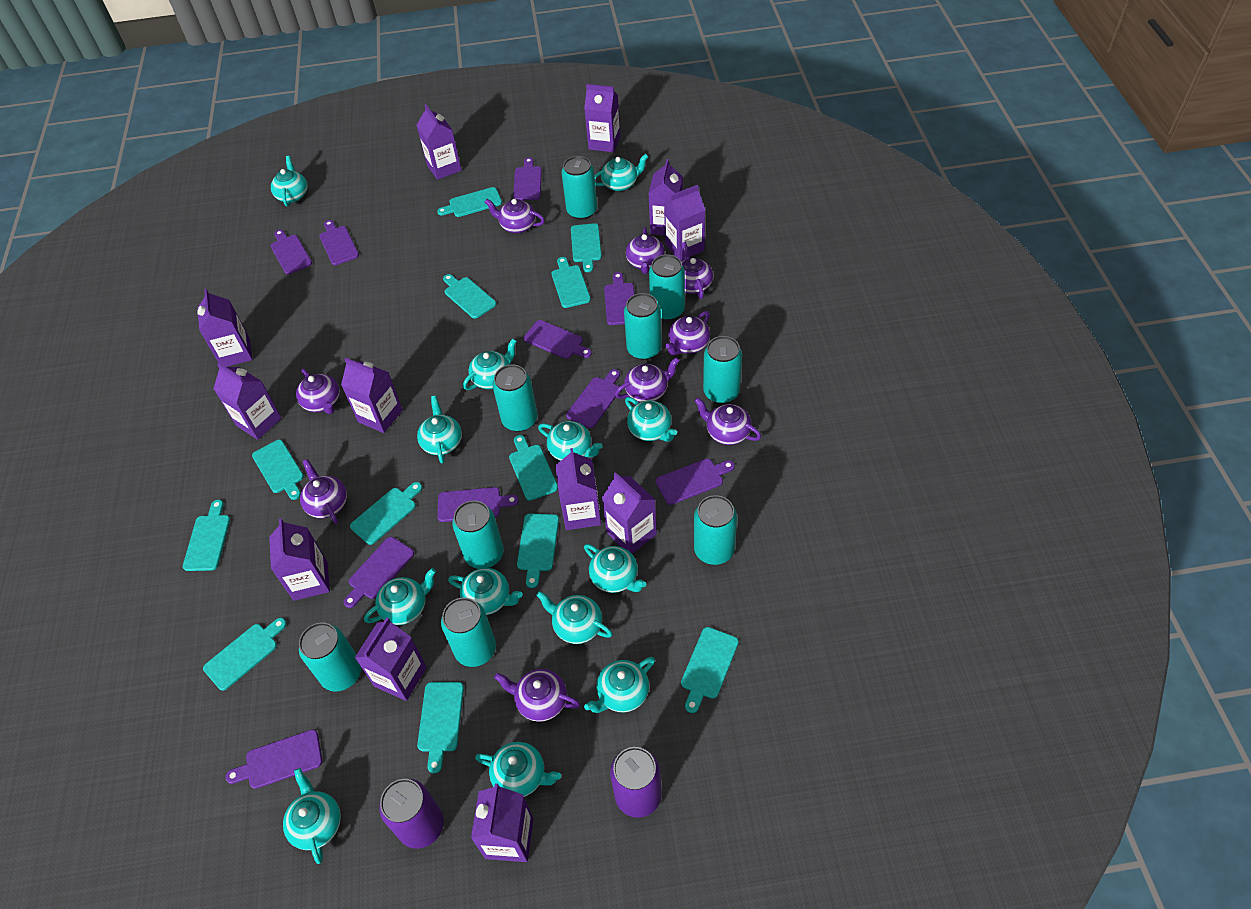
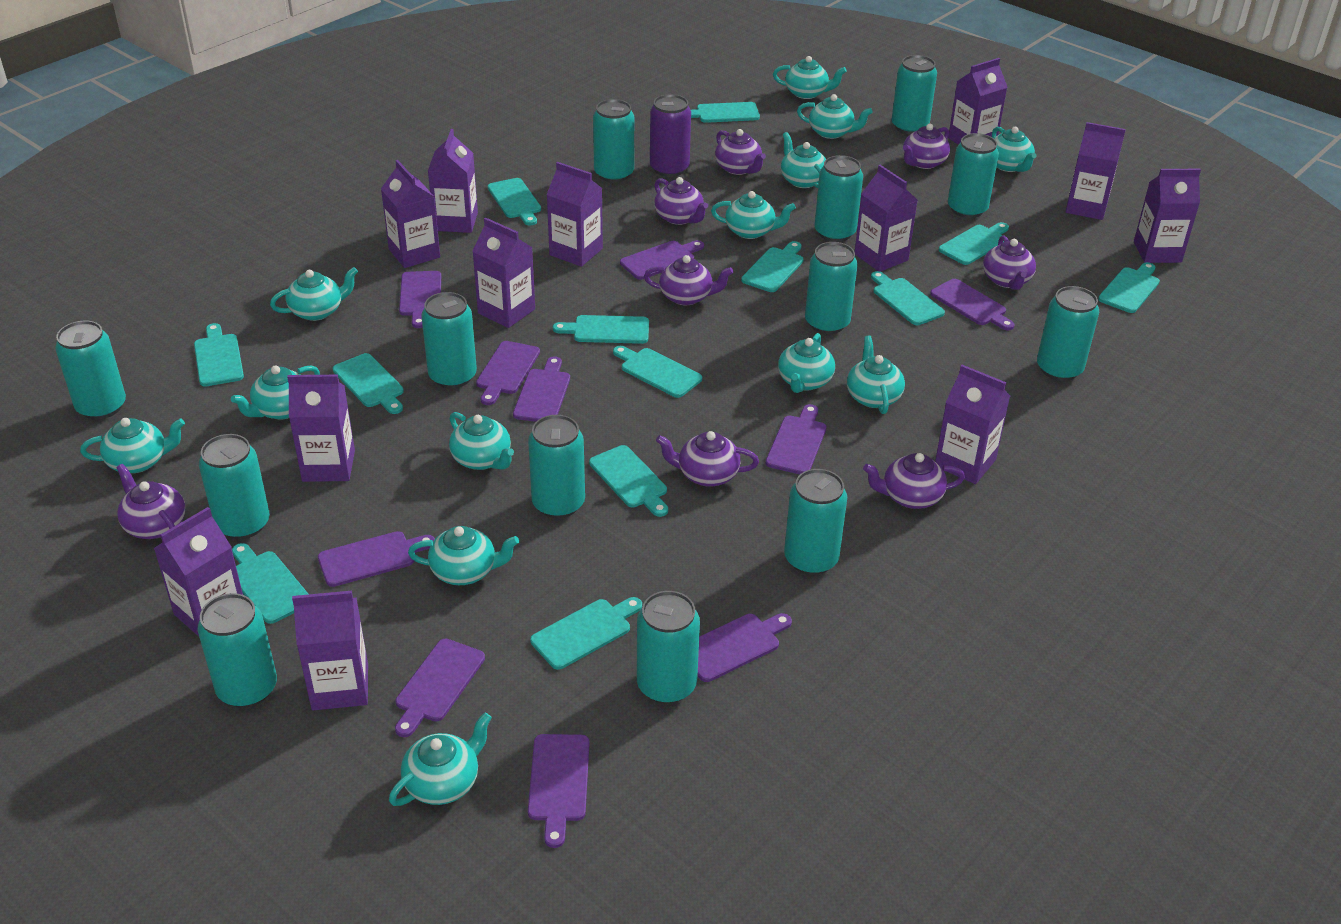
purple can: [379,779,444,849] [610,747,662,818] = 2 -> [650,94,691,177] = 1
purple teapot: [296,369,340,414] [300,459,347,524] [485,199,545,233] [494,669,580,722] [615,357,680,402] [626,227,665,274] [665,311,710,355] [681,242,713,299] [694,397,761,445] = 9 -> [116,464,185,539] [644,255,733,305] [654,177,708,225] [656,431,759,487] [715,129,766,175] [863,453,965,509] [903,123,950,169] [983,235,1036,290] = 8
turquoise can: [299,622,361,692] [441,598,496,667] [452,500,504,569] [493,365,538,432] [561,156,597,220] [624,293,662,360] [649,254,685,321] [694,495,737,565] [703,336,742,404] = 9 -> [55,321,126,420] [198,593,277,708] [199,434,270,539] [421,292,477,388] [528,415,585,518] [593,99,634,182] [637,591,700,704] [784,469,847,575] [805,242,858,334] [815,155,863,242] [892,55,937,134] [948,133,999,218] [1037,286,1099,381] = 13
turquoise cutting board: [183,500,230,571] [203,618,287,691] [252,440,304,500] [350,482,422,545] [417,682,464,773] [437,187,502,217] [443,274,496,319] [509,435,558,501] [517,513,559,588] [552,257,591,308] [571,223,602,272] [681,627,739,713] = 12 -> [194,323,244,387] [232,543,308,624] [333,353,404,414] [488,178,541,226] [530,597,642,670] [553,315,649,344] [589,445,668,517] [613,346,702,398] [691,102,760,123] [741,241,803,292] [871,271,945,325] [939,222,1009,265] [1098,262,1160,313] = 13

